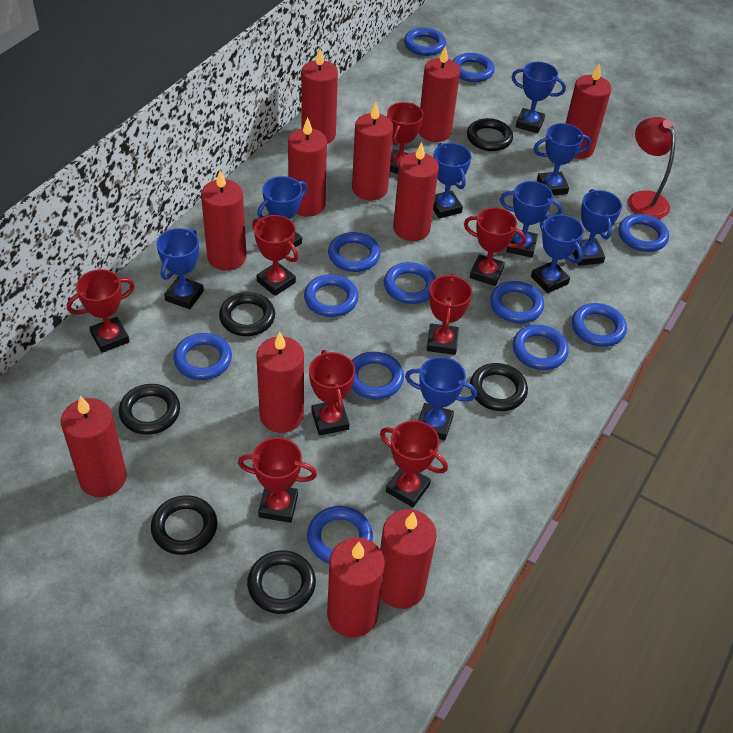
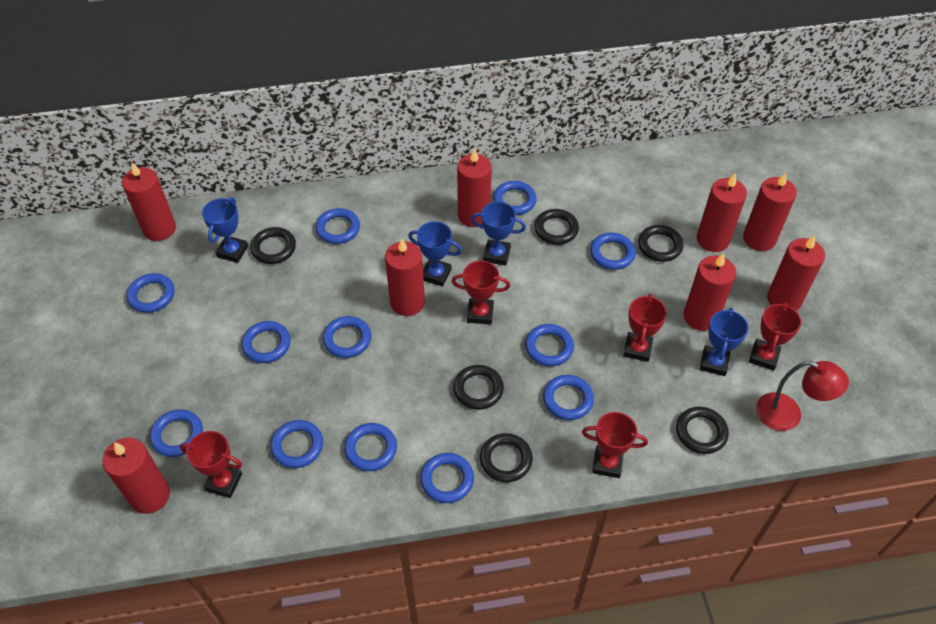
blue trophy: [156,228,204,309] [257,176,307,250] [405,357,477,440] [433,143,472,219] [500,181,562,258] [511,62,566,133] [531,215,584,293] [534,123,591,195] [573,189,622,266] = 9 -> [202,197,248,263] [408,221,462,287] [471,202,526,266] [700,308,749,376] = 4
red candle: [61,396,127,497] [201,170,246,271] [256,332,304,433] [288,117,327,217] [301,49,338,144] [327,537,385,638] [352,102,393,200] [380,509,437,609] [393,142,439,241] [419,46,460,142] [566,63,612,159] = 11 -> [102,438,170,514] [122,162,176,241] [385,239,425,316] [457,148,492,227] [684,253,736,331] [697,174,747,252] [743,172,797,251] [767,235,825,311] = 8
red trophy: [67,269,135,353] [238,437,317,523] [252,215,298,296] [309,350,355,436] [380,420,448,507] [387,102,423,174] [427,273,472,355] [464,207,526,286] = 8 -> [180,431,242,498] [452,261,510,325] [582,412,648,478] [623,294,667,362] [749,302,801,371] = 5

